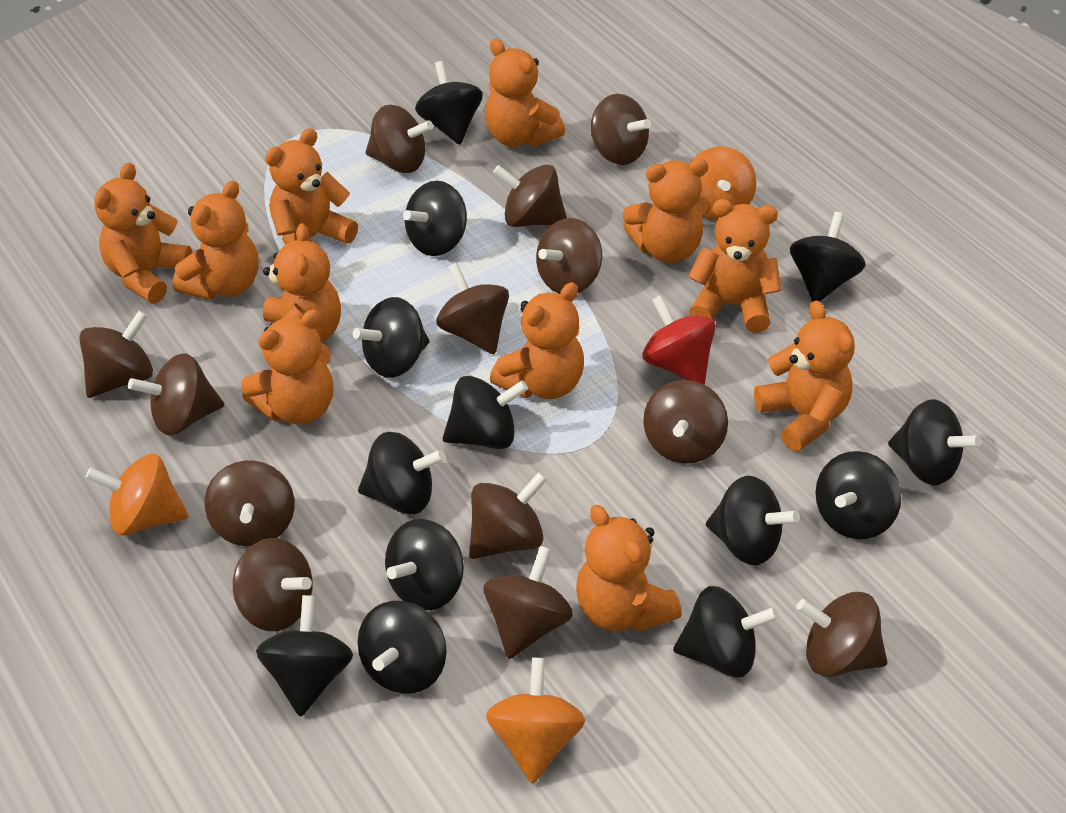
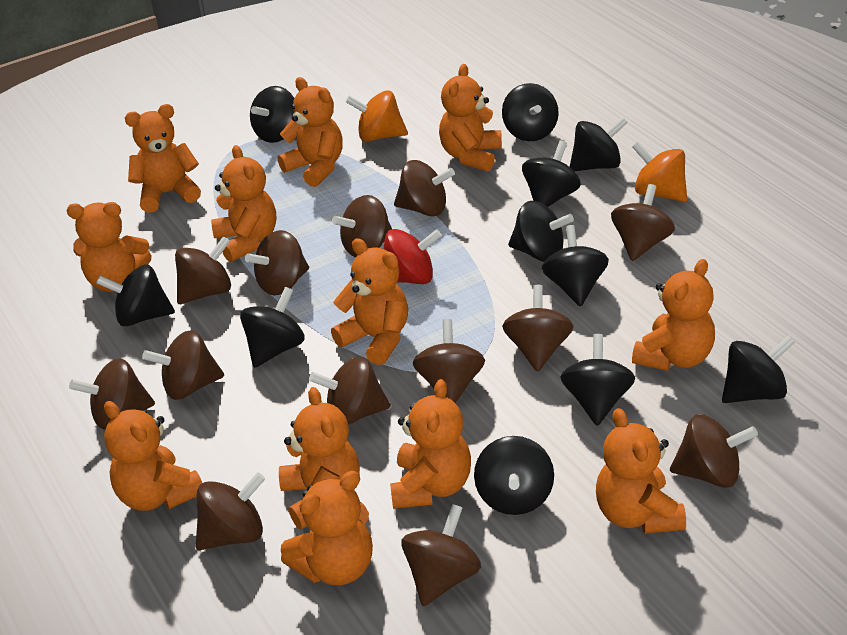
black spinning top: [256,595,353,717] [353,297,430,378] [358,432,446,514] [358,601,447,694] [385,519,464,610] [403,181,467,256] [415,61,483,145] [443,376,528,449] [673,586,779,677] [706,476,800,565] [790,212,866,302] [815,451,901,539] [888,399,982,485] = 13 -> [96,265,175,326] [240,287,305,368] [250,86,295,143] [474,436,554,515] [502,83,559,141] [508,201,574,262] [522,141,581,207] [542,225,609,307] [560,334,635,426] [570,117,628,171] [722,336,795,403] = 11
orange spinning top: [86,454,188,535] [486,658,585,784] [690,146,756,220] = 3 -> [345,90,408,142] [632,142,687,202] = 2
orange teddy bear: [94,162,192,303] [172,180,259,300] [241,310,333,425] [263,223,341,342] [265,128,358,245] [485,39,565,147] [490,282,584,399] [576,505,682,632] [623,159,710,263] [688,199,782,333] [754,301,855,451] = 11 -> [67,202,152,292] [104,401,202,511] [125,104,201,213] [211,145,276,262] [278,77,343,187] [279,387,360,529] [281,471,373,585] [331,238,408,365] [390,379,471,509] [439,64,502,172] [596,408,686,534] [632,259,715,371] = 12

